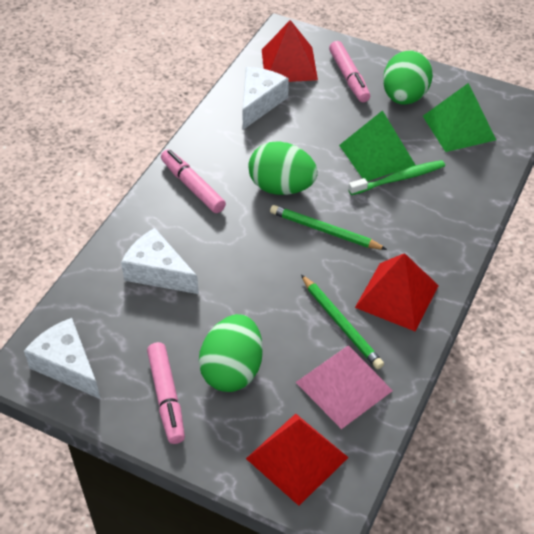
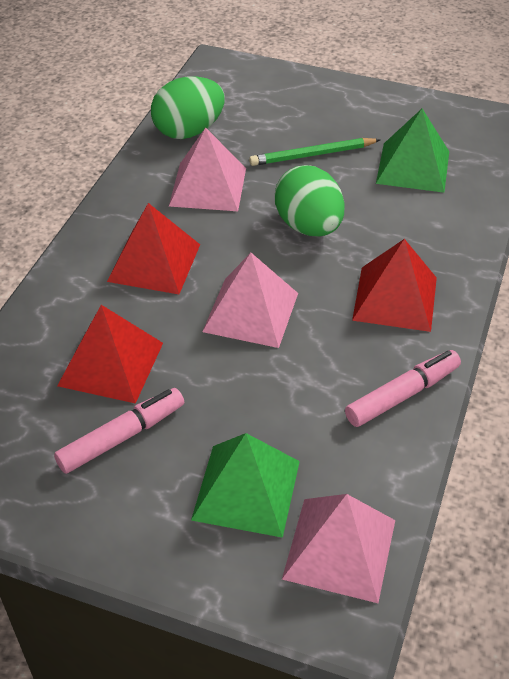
green egg: [199,314,263,392] [248,142,318,195] [383,50,433,105] = 3 -> [151,76,225,139] [275,165,345,236] = 2
green pencil: [270,205,387,250] [301,275,384,369] = 2 -> [249,138,381,166] = 1
green toothbrush: [348,160,445,195] = 1 -> none = 0
pink marker: [147,342,185,444] [161,149,226,213] [329,41,370,102] = 3 -> [54,388,184,474] [345,350,461,427] = 2
pink pyramid: [296,345,393,429] = 1 -> [169,127,246,211] [202,253,298,348] [282,494,395,603] = 3
white cheese: [24,318,100,399] [121,228,199,294] [242,67,289,130] = 3 -> none = 0

